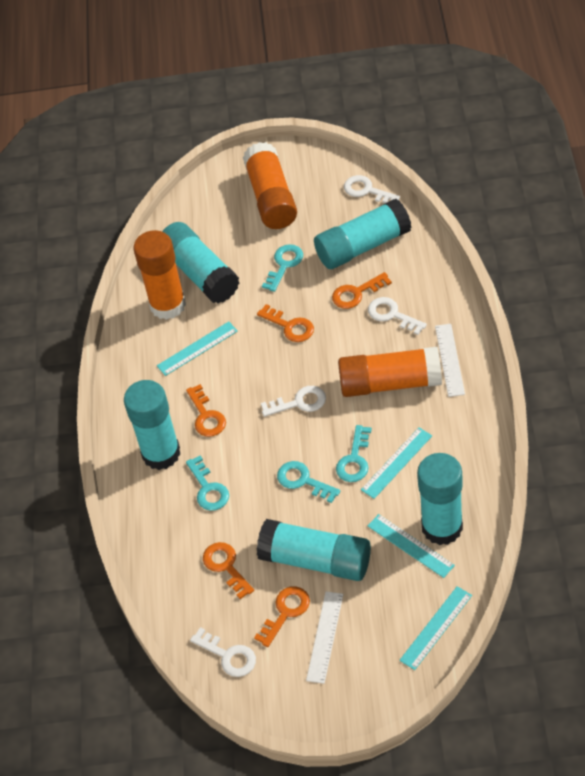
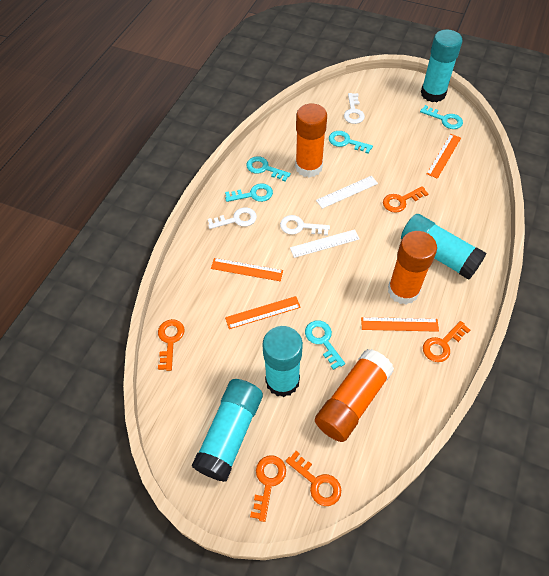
orange ruler: none = 0 -> [211,258,283,281] [225,296,301,329] [361,317,439,332] [427,134,461,179] = 4
turquoise glue stick: [124,380,180,470] [162,222,240,304] [257,519,371,581] [314,199,412,269] [417,453,463,545] = 5 -> [192,379,263,482] [263,326,303,397] [401,214,487,280] [421,30,462,102] = 4
turquoise key: [186,456,229,511] [262,244,303,292] [277,461,340,503] [336,425,372,482] = 4 -> [225,183,273,202] [246,156,291,181] [305,320,345,370] [329,131,373,154] [420,105,463,129] = 5
turquoise ruler: [157,321,238,376] [361,427,432,499] [368,514,455,578] [399,586,472,670] = 4 -> none = 0
white key: [190,627,256,677] [261,386,326,417] [344,175,400,203] [368,297,427,335] = 4 -> [208,207,257,229] [280,215,330,236] [344,93,365,124] = 3

